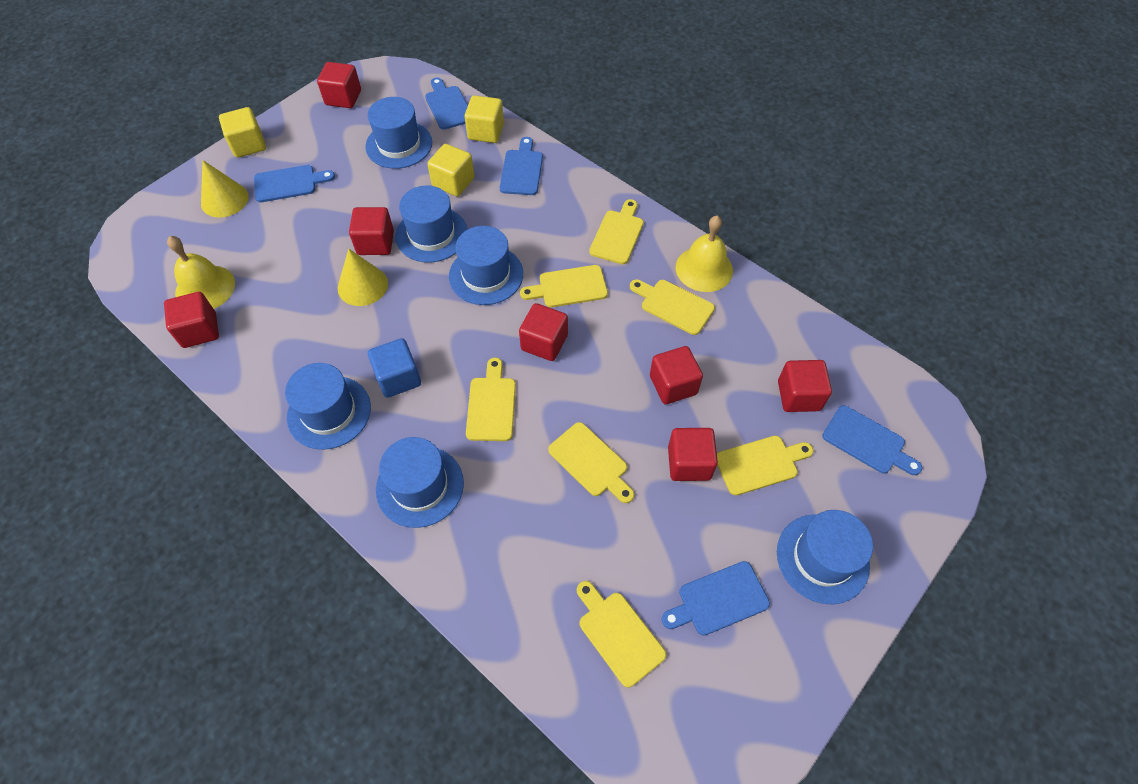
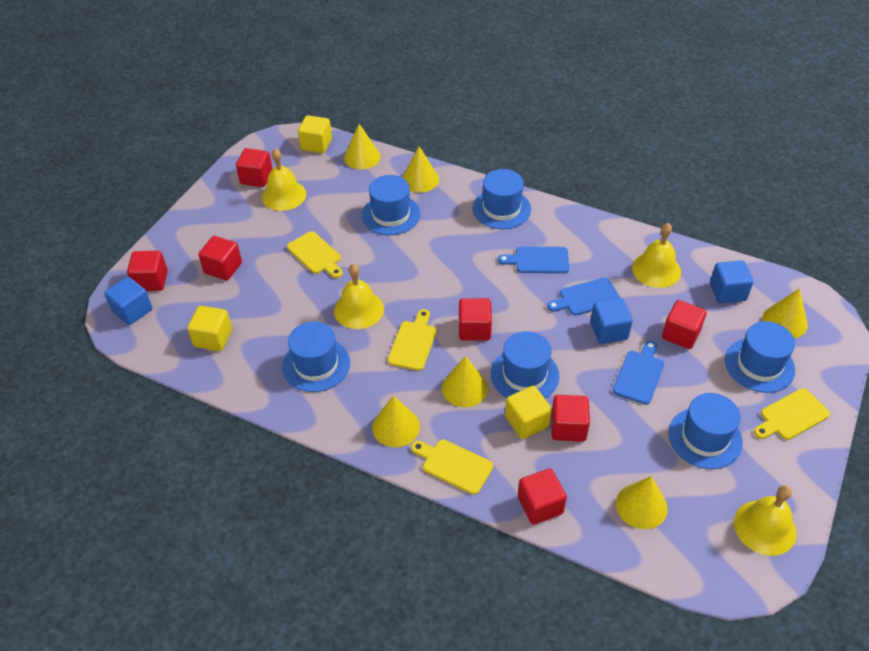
blue cube: [368,338,421,398] = 1 -> [104,277,152,325] [590,298,633,344] [710,260,754,303] = 3
blue cutting board: [254,165,335,202] [425,78,468,129] [500,137,543,195] [661,561,770,636] [822,405,922,475] = 5 -> [498,247,569,273] [547,278,621,316] [613,340,664,405] = 3
yellow bell: [167,236,235,309] [676,216,733,292] = 2 -> [262,149,306,211] [334,264,384,329] [632,223,681,288] [734,485,796,556] = 4
yellow cone: [201,160,249,218] [338,249,388,306] = 2 -> [344,124,381,169] [372,396,420,447] [402,146,439,193] [442,356,488,407] [616,476,668,529] [762,288,808,338] = 6
yellow cutting board: [466,358,516,441] [520,265,608,307] [548,422,634,503] [577,581,666,688] [589,199,644,264] [630,279,715,335] [717,436,814,496] = 7 -> [287,231,343,278] [388,309,436,371] [411,439,493,495] [754,388,830,440] = 4

